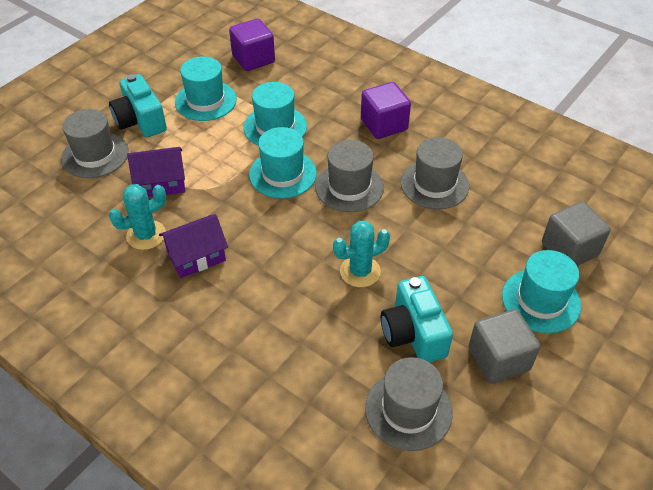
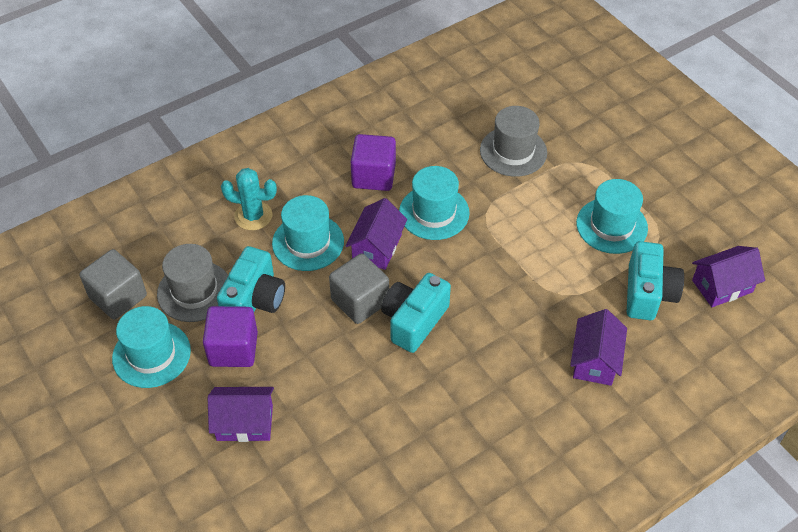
grey hat: [61,109,129,178] [315,140,384,212] [365,357,453,451] [401,137,469,209] = 4 -> [157,244,228,322] [480,106,547,177] = 2
purple house: [127,147,185,197] [159,214,228,278] = 2 -> [208,387,274,442] [346,198,407,270] [570,309,627,386] [692,246,765,307] = 4
turquoise cactus: [109,184,166,250] [333,221,390,287] = 2 -> [221,168,277,230] = 1
turquoise camera: [109,74,167,137] [381,276,453,362] = 2 -> [217,246,285,313] [381,273,451,353] [627,241,684,320] = 3

